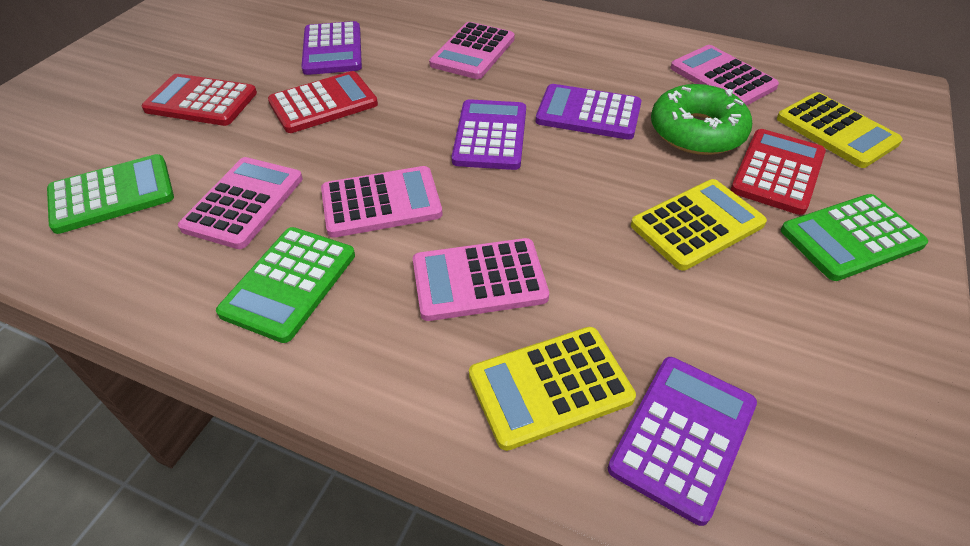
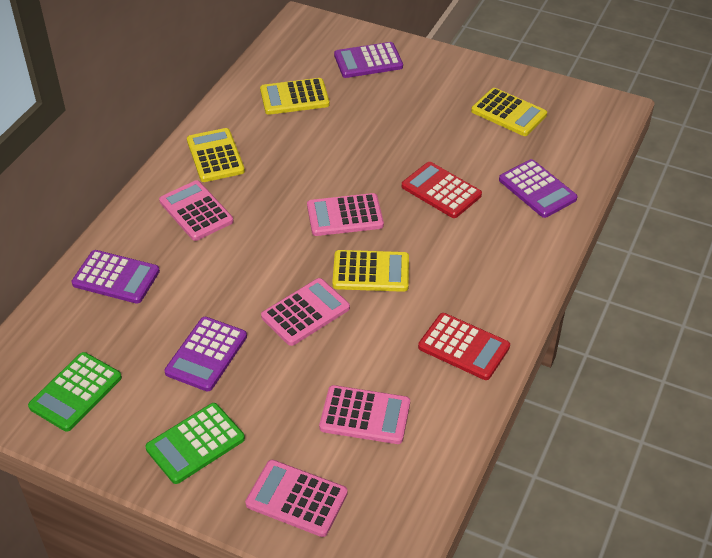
green calculator: [47,154,174,234] [216,227,355,343] [781,194,928,281] = 3 -> [28,352,122,432] [145,403,245,484] = 2
green donut: [651,84,752,155] = 1 -> none = 0
red calculator: [142,74,257,126] [268,71,378,133] [730,129,826,215] = 3 -> [402,162,482,218] [418,313,510,380] = 2
yellow calculator: [469,327,636,451] [631,179,767,271] [777,92,903,168] = 3 -> [187,128,245,182] [260,78,330,115] [332,250,409,292] [471,88,547,136] = 4

